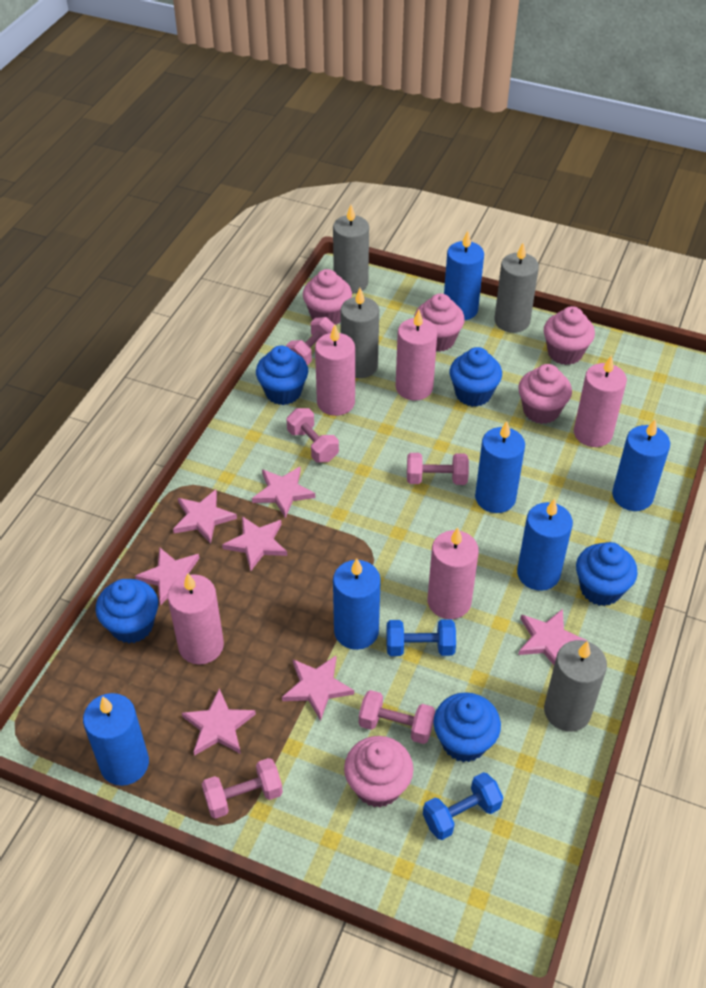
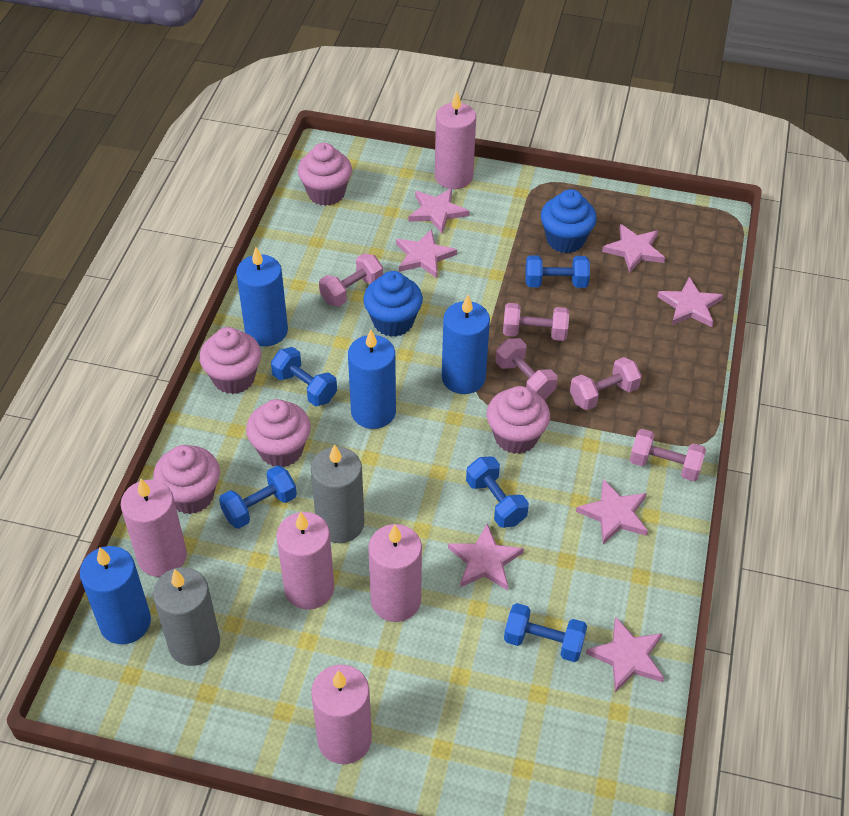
blue candle: [83,693,149,786] [333,558,381,650] [444,231,484,320] [475,421,525,513] [517,498,573,591] [612,419,670,511] = 6 -> [80,546,151,644] [236,247,288,346] [348,329,396,429] [442,295,490,394] = 4
blue cupcake: [96,579,158,643] [256,346,308,405] [433,692,501,762] [450,347,502,407] [576,542,638,606] = 5 -> [363,271,423,337] [541,189,597,253] = 2
blue dumbbell: [386,619,456,656] [423,772,503,840] = 2 -> [219,465,297,529] [271,347,337,406] [466,456,529,528] [504,603,587,662] [525,255,590,288] = 5
grey candle: [333,205,369,294] [340,288,379,378] [495,243,539,333] [544,640,607,731] = 4 -> [153,567,220,666] [311,444,365,543] = 2

